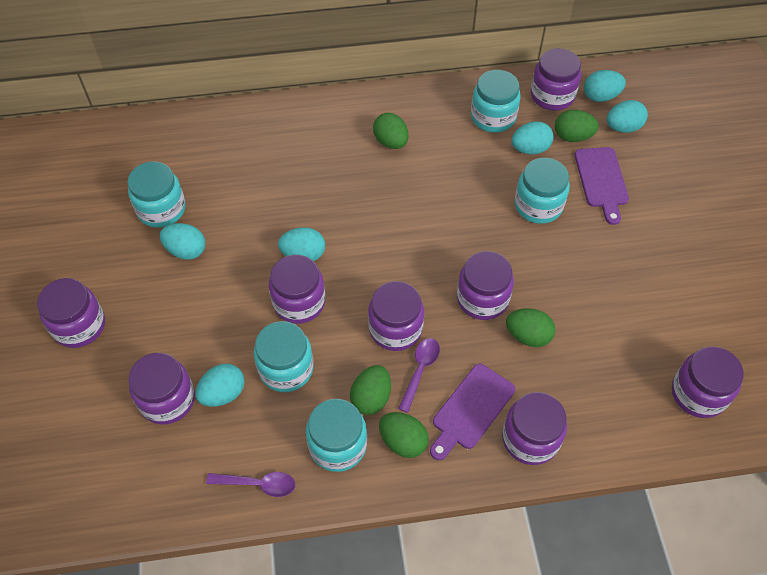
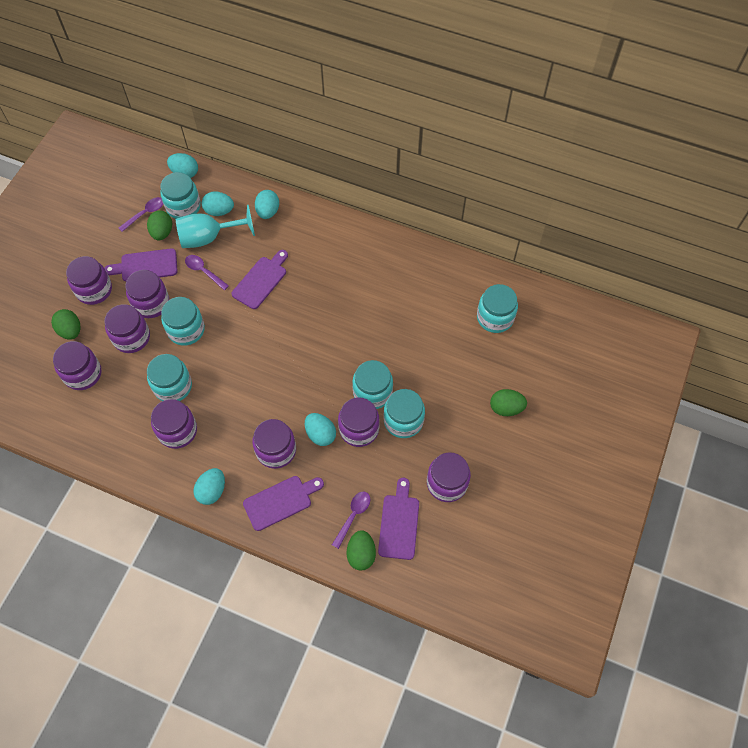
green egg: [350,365,391,415] [373,113,409,149] [379,412,429,458] [506,308,556,347] [555,109,599,142] = 5 -> [51,309,81,339] [147,210,172,240] [347,530,376,570] [490,389,527,416] = 4
purple cutting board: [430,364,515,460] [574,147,629,225] = 2 -> [104,248,178,282] [232,250,288,309] [243,476,324,531] [378,478,419,560] = 4
purple spoon: [206,472,295,497] [398,338,440,413] = 2 -> [119,197,163,232] [185,255,229,290] [332,492,370,549] = 3
turquoise egg: [160,223,205,260] [195,364,245,407] [278,227,325,261] [511,121,553,154] [584,70,626,102] [607,100,648,133] = 6 -> [167,153,198,178] [194,468,225,505] [202,191,234,216] [255,190,279,219] [305,413,336,446] = 5
turquoise goblet: none = 0 -> [176,204,255,248] = 1
turquoise jar: [128,162,186,228] [254,321,314,392] [306,399,367,472] [471,70,521,133] [515,158,570,224] = 5 -> [147,354,192,401] [160,172,201,219] [161,297,205,346] [352,360,393,409] [384,389,425,438] [477,284,518,333] = 6

